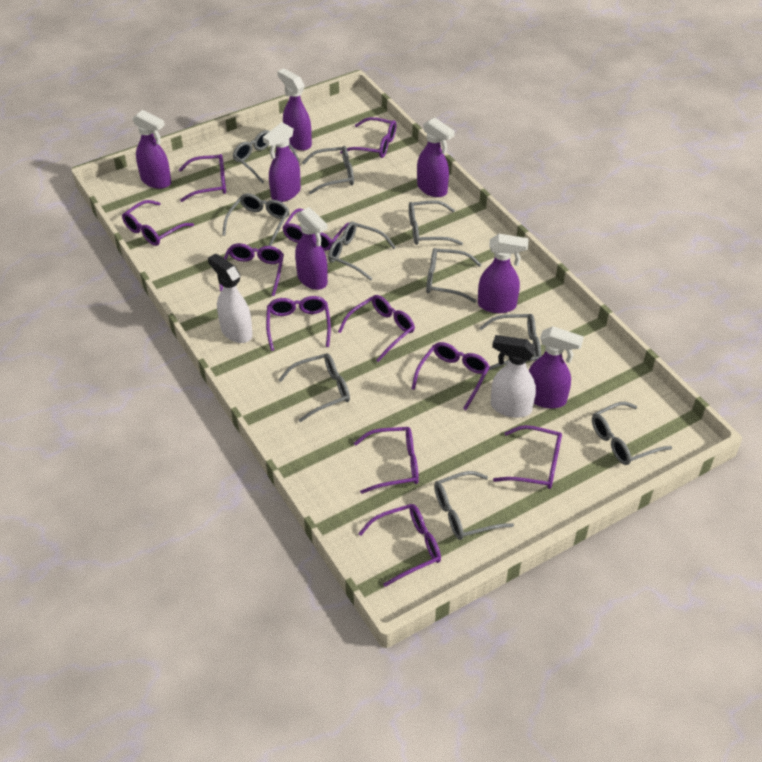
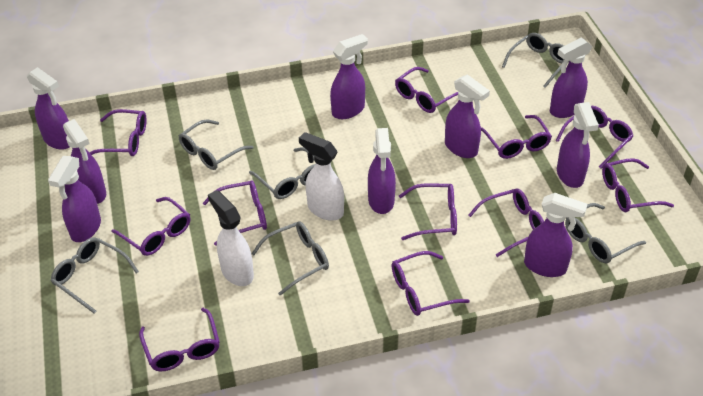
grey glasses: [222,193,290,246] [232,130,300,184] [279,353,350,422] [302,146,354,194] [328,222,396,281] [409,200,463,245] [426,248,482,303] [434,471,514,540] [479,314,541,371] [592,402,672,465] = 10 -> [51,237,139,314] [179,119,254,170] [249,147,315,199] [251,221,329,296] [502,33,569,88] [565,203,646,264] = 6
purple spray bottle: [132,110,171,189] [263,122,301,202] [277,68,312,151] [295,207,328,290] [417,117,455,197] [478,234,528,313] [529,326,584,409] = 7 -> [27,67,70,150] [48,156,101,242] [63,119,106,204] [330,34,368,119] [368,128,396,214] [445,74,490,158] [524,193,588,277] [550,37,592,118] [557,102,599,188] = 9

